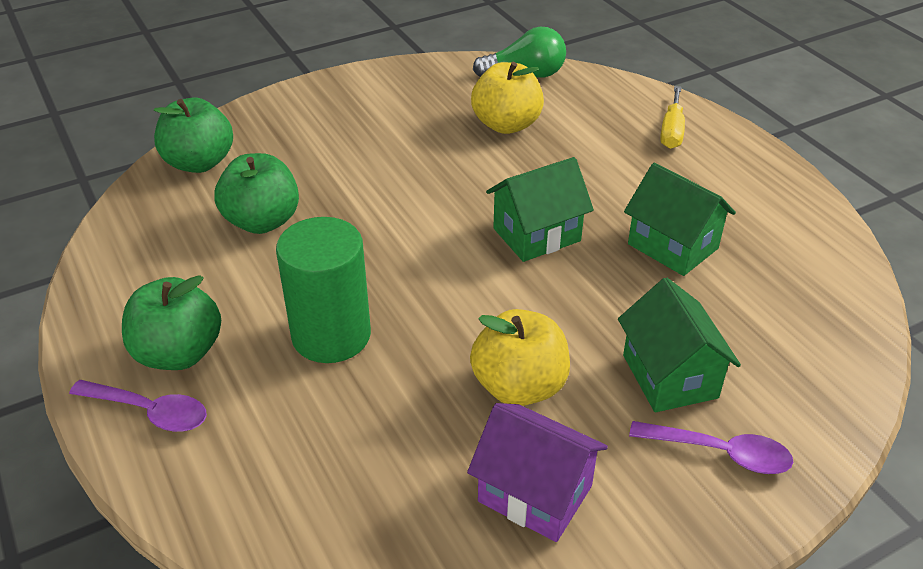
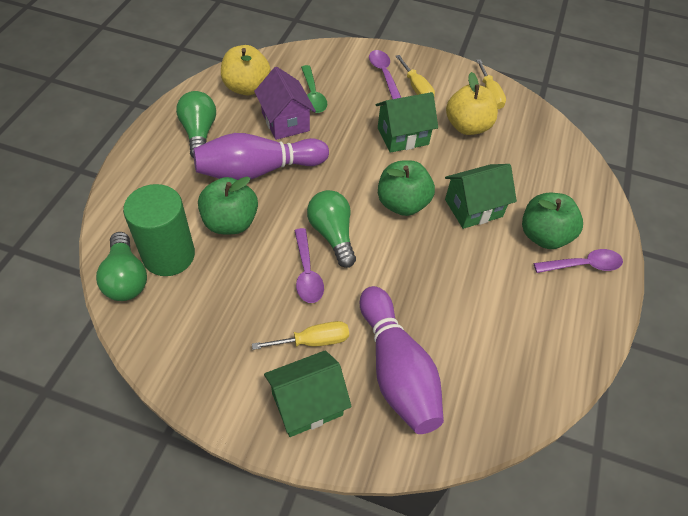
green light bulb: [473,27,566,78] = 1 -> [96,232,147,301] [176,91,216,158] [307,190,356,268] = 3
green spoon: none = 0 -> [301,65,327,113] = 1
purple bowling pin: none = 0 -> [193,133,329,180] [360,286,444,434] = 2
purple spoon: [69,380,207,432] [629,421,793,474] = 2 -> [294,228,324,303] [369,50,401,99] [534,249,623,273] = 3
yellow screwdriver: [660,86,685,149] = 1 -> [252,321,349,350] [396,55,435,95] [476,59,506,109] = 3

